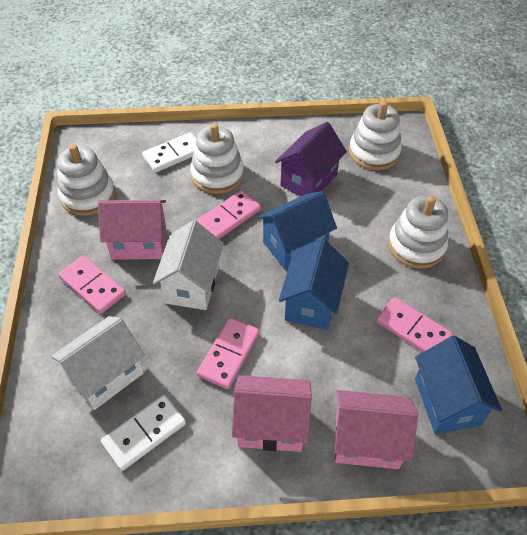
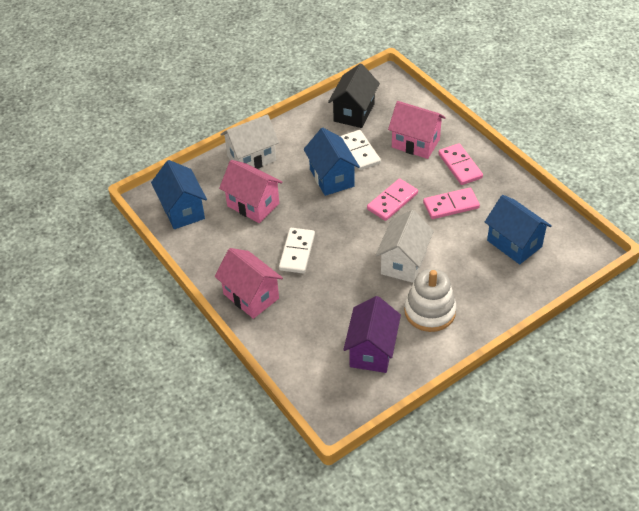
black house: none = 0 -> [328,63,380,128] = 1
pink domino: [58,256,126,314] [197,190,261,239] [197,318,259,389] [376,297,453,352] = 4 -> [367,179,418,221] [423,188,480,219] [438,144,483,185] = 3
white stacking toy: [57,144,115,216] [190,123,244,194] [349,101,402,170] [388,196,448,268] = 4 -> [404,269,456,332] = 1

